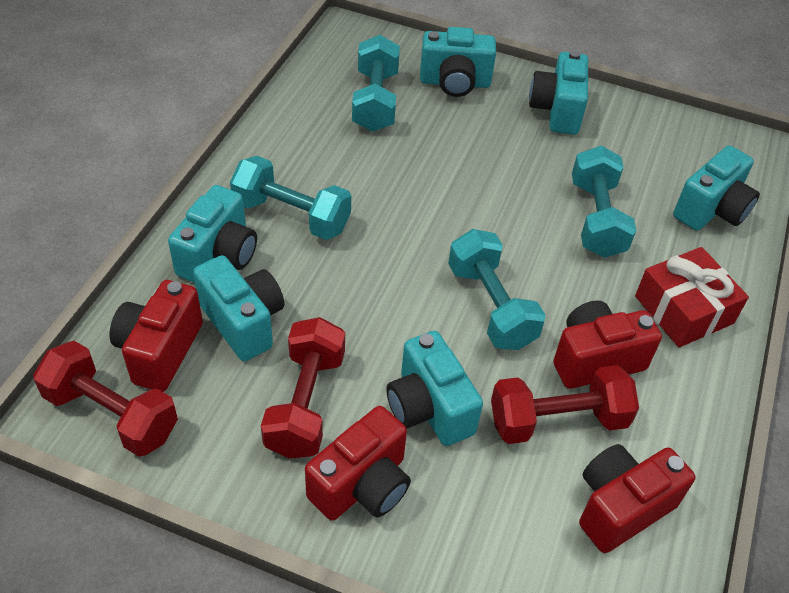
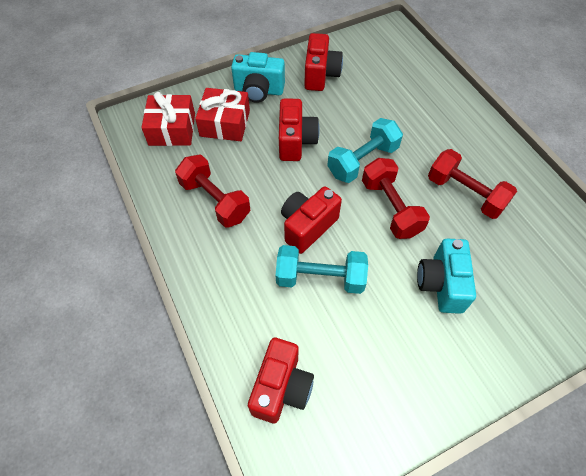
red gift: [635,247,749,347] = 1 -> [141,92,195,146] [195,88,250,141] = 2
turquoise camera: [168,185,257,283] [193,255,284,361] [386,331,483,446] [420,27,496,97] [529,50,588,135] [673,145,760,231] = 6 -> [231,52,285,103] [417,239,476,314] = 2
turquoise dumbbell: [230,156,351,240] [352,35,400,132] [448,229,546,350] [572,146,636,258] = 4 -> [276,245,368,294] [327,118,403,183] = 2

